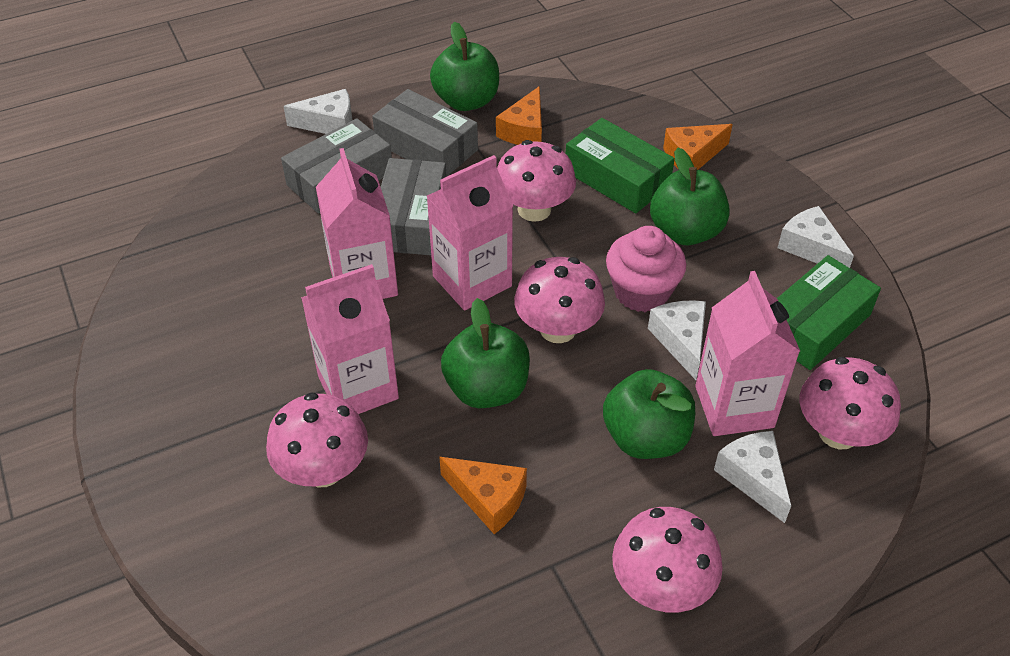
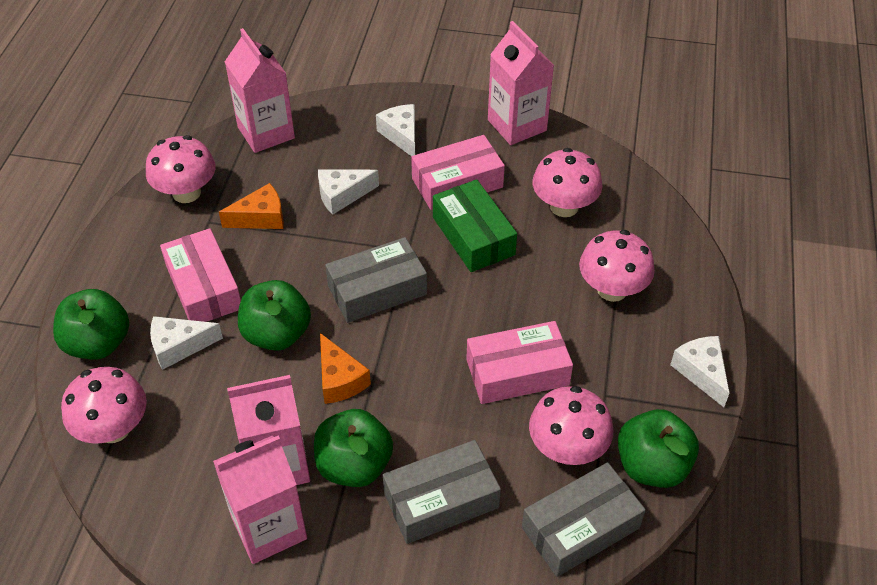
green box: [566,118,675,213] [777,255,881,370] = 2 -> [433,179,517,272] = 1
orange cheese: [439,457,527,534] [496,86,542,145] [663,124,733,170] = 3 -> [219,183,284,229] [320,333,371,404] = 2
pink box: none = 0 -> [160,228,241,322] [411,135,505,210] [466,321,573,404] = 3
pink cupcake: [606,226,686,312] = 1 -> none = 0

